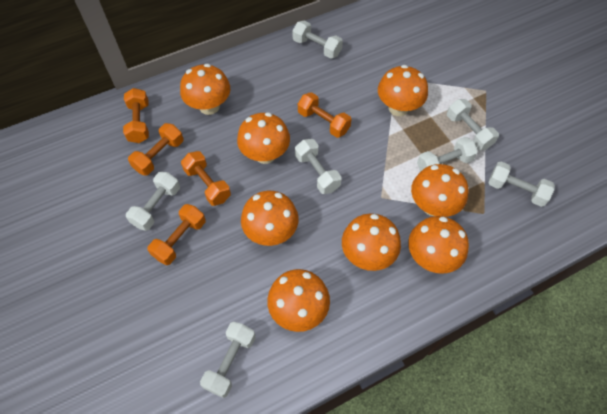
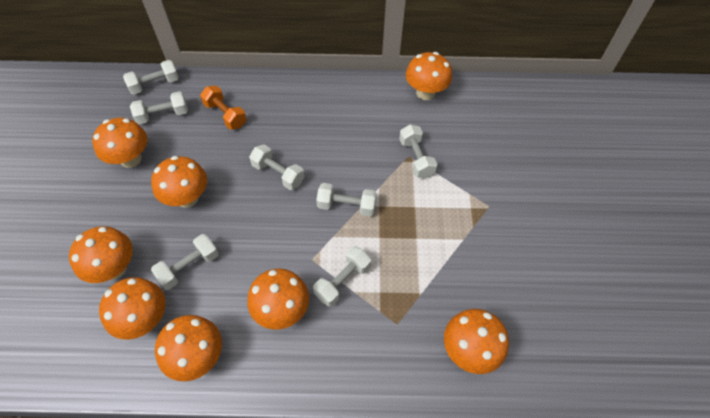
orange dumbbell: [123,88,149,143] [128,123,184,176] [148,204,206,265] [181,151,231,206] [298,92,351,138] = 5 -> [200,86,246,130] = 1

